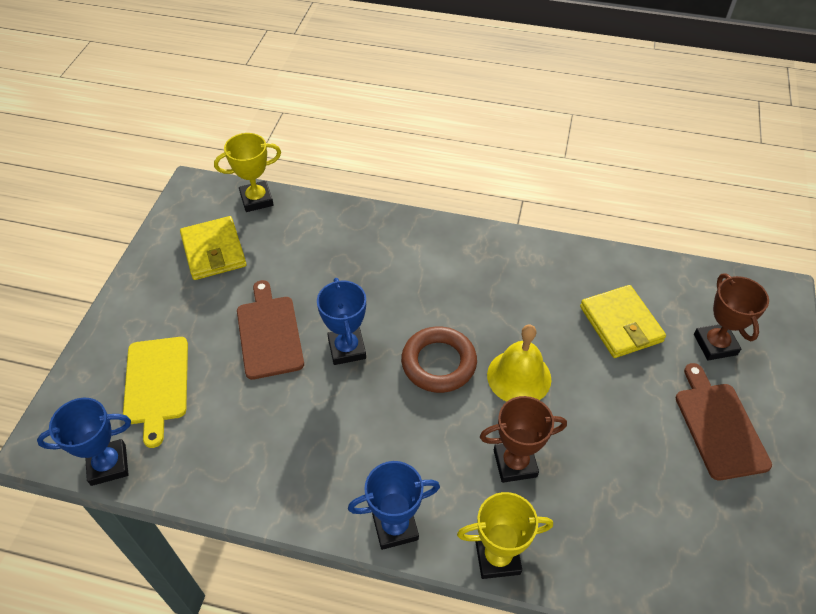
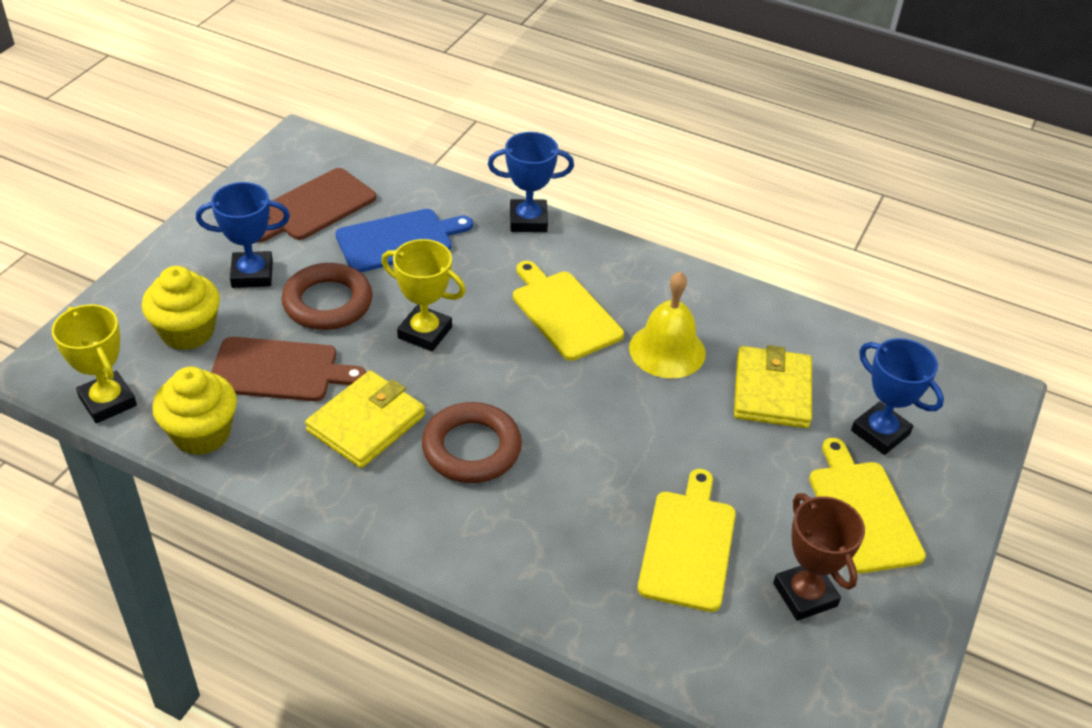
blue cutting board: none = 0 -> [335,209,473,272] = 1
brown ring: [401,326,477,393] = 1 -> [281,263,373,330] [422,402,522,483] = 2
brown trophy: [480,396,567,483] [694,274,769,361] = 2 -> [773,493,865,621] = 1
yellow cupcake: none = 0 -> [142,266,220,350] [152,367,237,455] = 2
yellow cutting board: [123,337,188,448] = 1 -> [513,261,624,361] [637,469,736,612] [809,438,926,574] = 3

